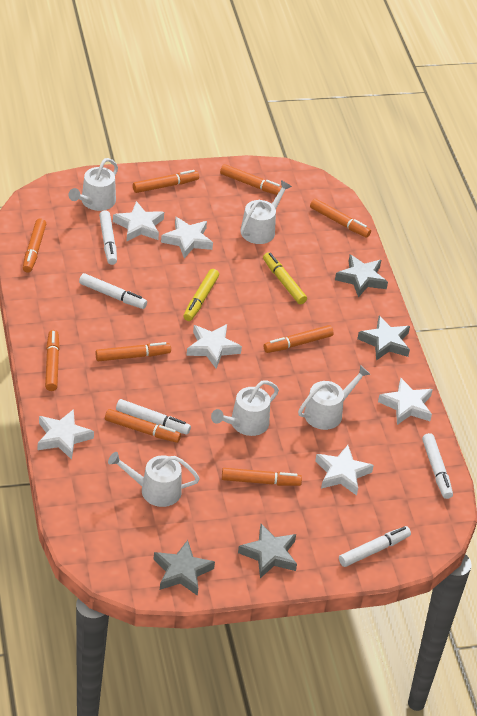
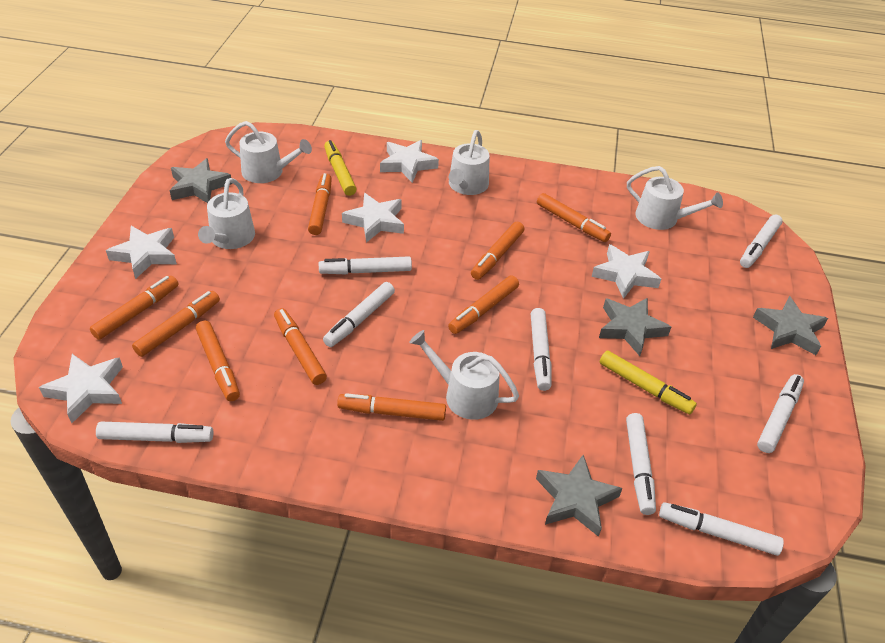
white marker: [79,273,147,309] [99,211,117,265] [116,399,191,435] [339,526,411,567] [422,433,453,499] = 5 -> [96,421,213,443] [319,256,412,275] [323,282,395,347] [530,308,551,391] [626,413,656,515] [659,502,784,556] [740,215,783,268] [757,374,804,453] = 8
white star: [38,409,94,460] [113,201,164,242] [161,217,213,258] [186,324,242,369] [315,445,374,496] [378,378,433,425] = 6 -> [39,354,123,423] [106,226,177,279] [342,193,404,243] [380,140,439,183] [592,244,661,299] = 5

